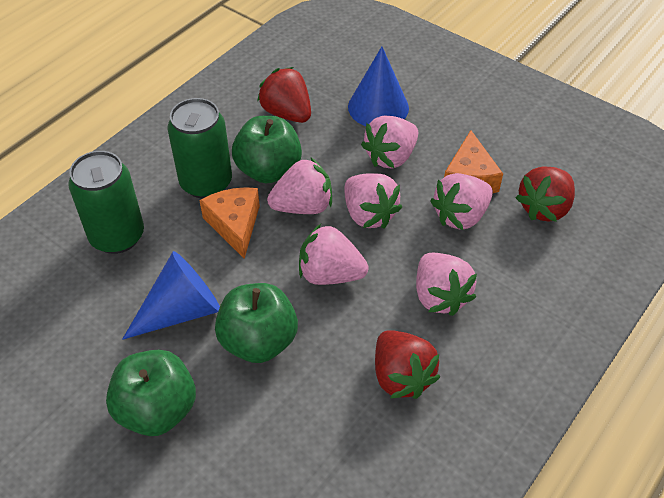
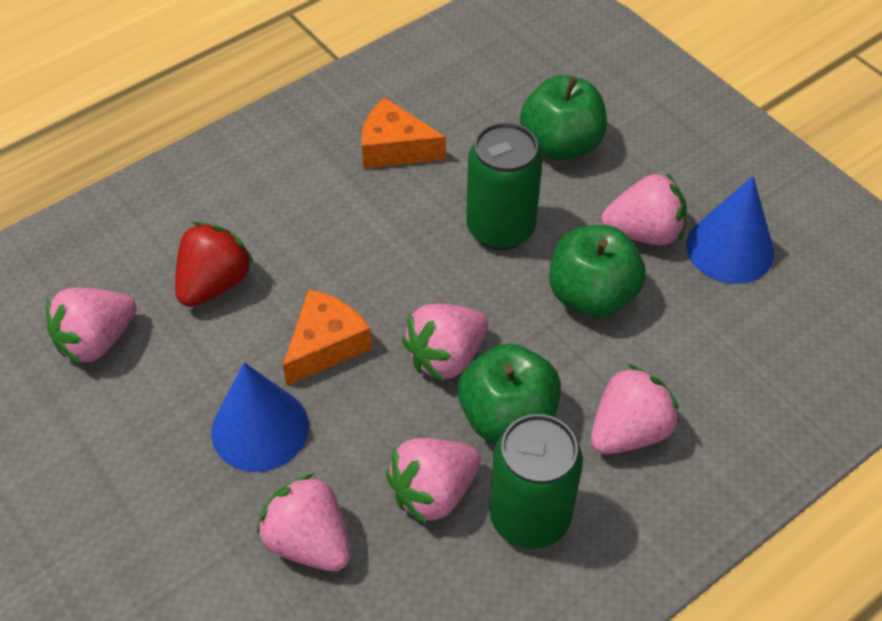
red strawberry: [257,67,311,123] [375,330,440,399] [515,166,575,222] = 3 -> [175,222,254,307] = 1

